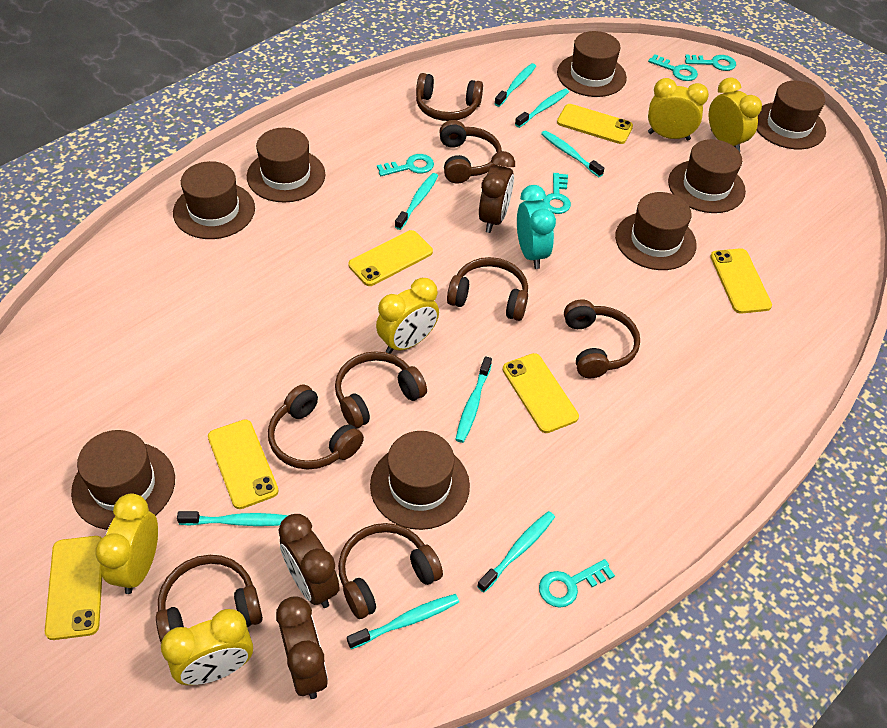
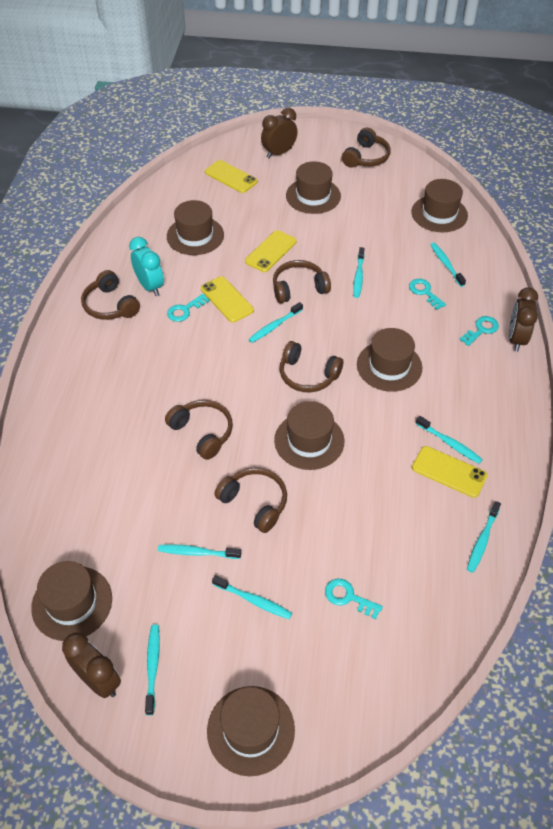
brown hat: [71,430,175,530] [173,161,255,239] [247,127,325,202] [370,431,470,530] [557,31,627,97] [615,192,697,270] [668,139,746,213] [757,81,826,149] = 8 -> [31,561,112,641] [167,200,224,255] [207,686,295,776] [274,401,344,470] [286,161,341,214] [357,328,422,392] [412,179,468,232] = 7
brown headphones: [156,555,263,642] [268,384,364,470] [335,351,427,429] [338,523,443,619] [416,73,483,121] [439,120,502,184] [447,257,528,321] [564,299,640,378] = 8 -> [81,270,140,320] [165,400,233,460] [214,468,287,533] [273,260,331,303] [280,341,343,392] [342,128,390,168] = 6
turquoise key: [377,154,434,176] [539,559,615,608] [543,173,571,214] [648,54,698,81] [685,55,736,71] = 5 -> [167,294,210,322] [325,579,383,619] [409,279,446,310] [459,316,499,346] = 4
yellow clock: [95,493,158,594] [161,609,253,685] [376,278,439,354] [648,78,709,141] [708,78,762,152] = 5 -> none = 0
yellow phone: [45,536,102,640] [208,420,279,509] [348,230,433,286] [503,353,579,433] [557,104,633,144] [710,248,772,314] = 6 -> [201,276,254,322] [205,160,258,193] [245,230,297,272] [412,446,488,498] = 4

